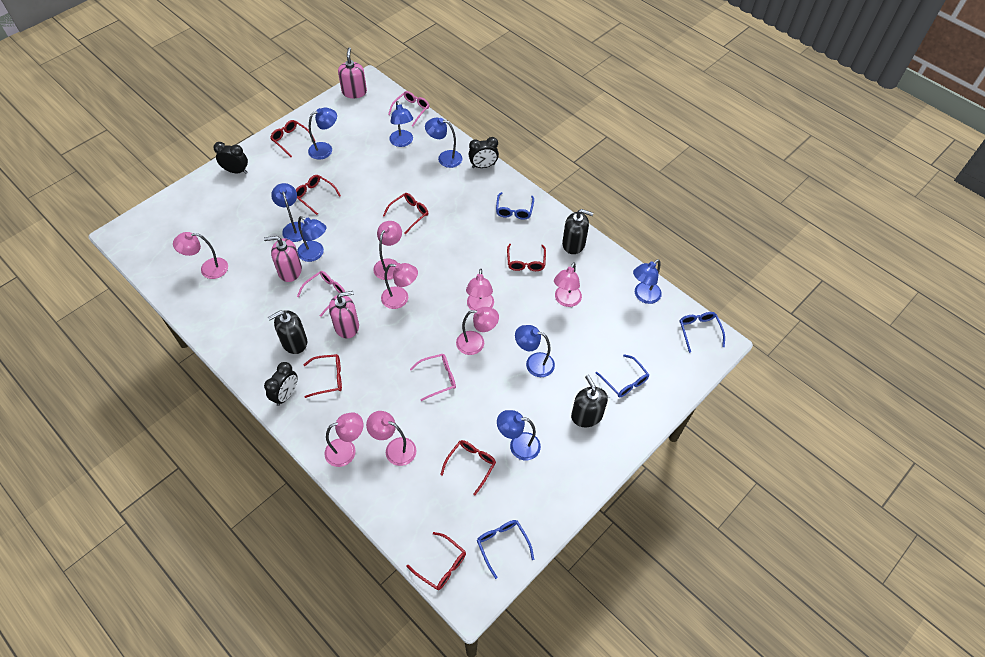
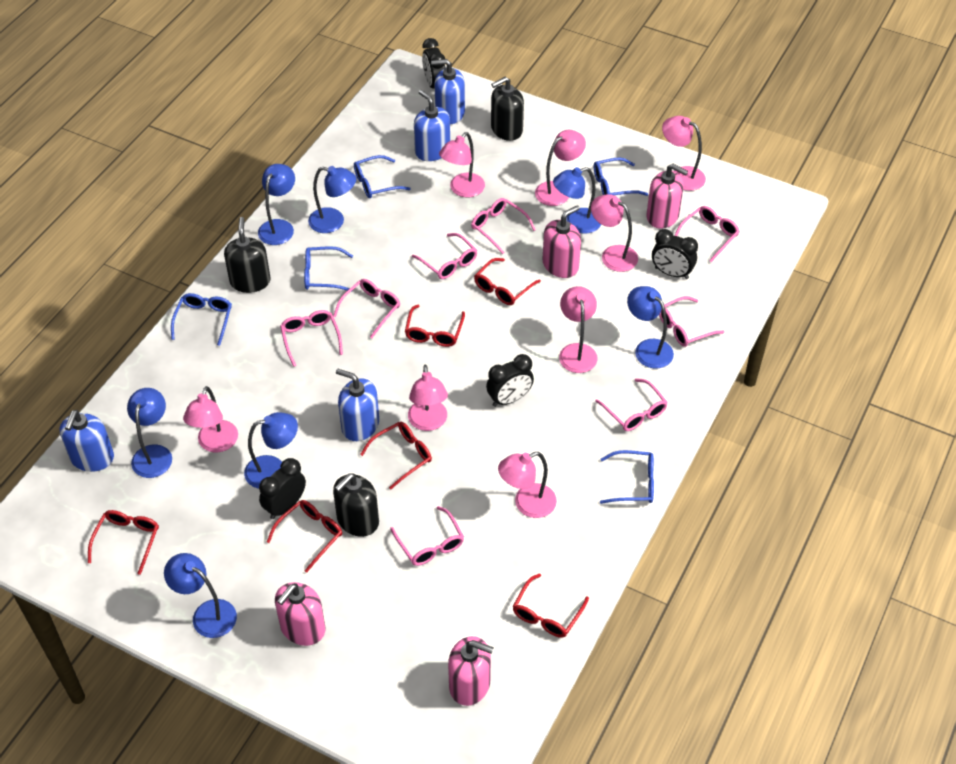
black clock: [213,142,248,174] [264,362,298,406] [469,137,499,168] = 3 -> [259,458,306,519] [422,38,445,89] [486,354,534,407] [652,229,698,279] = 4
blue glasses: [477,520,534,579] [496,192,534,220] [596,354,649,397] [680,312,725,353] = 4 -> [171,293,232,346] [304,246,353,292] [354,155,411,198] [594,158,648,196] [600,450,654,504] = 5
blue lamp: [271,183,304,242] [297,216,326,262] [308,108,337,160] [389,101,413,147] [425,118,462,168] [497,410,541,460] [515,325,555,377] [633,259,662,304] = 8 -> [127,388,172,478] [164,553,237,638] [244,412,298,489] [258,164,295,245] [308,166,356,233] [553,167,601,234] [627,286,674,369] = 7
blue soap dispenser: none = 0 -> [60,410,114,472] [336,369,379,441] [414,90,450,161] [431,59,465,124] = 4
pink glasses: [297,271,345,317] [388,91,429,126] [410,354,456,401] = 3 -> [280,310,343,367] [333,279,400,338] [390,506,464,566] [412,233,477,279] [471,198,536,254] [595,378,668,431] [659,296,724,347] [674,206,740,262] = 8
pink soap dispenser: [264,236,302,282] [329,291,359,339] [338,47,367,98] = 3 -> [275,582,325,646] [448,636,494,706] [543,205,581,278] [646,164,688,229] = 4
red glasses: [270,120,315,157] [296,175,341,215] [303,354,342,398] [383,193,428,234] [407,532,466,590] [440,440,496,495] [507,244,546,271] = 7 -> [88,510,159,575] [267,500,342,573] [360,422,432,489] [405,304,465,347] [474,258,541,305] [513,573,589,638] = 6

